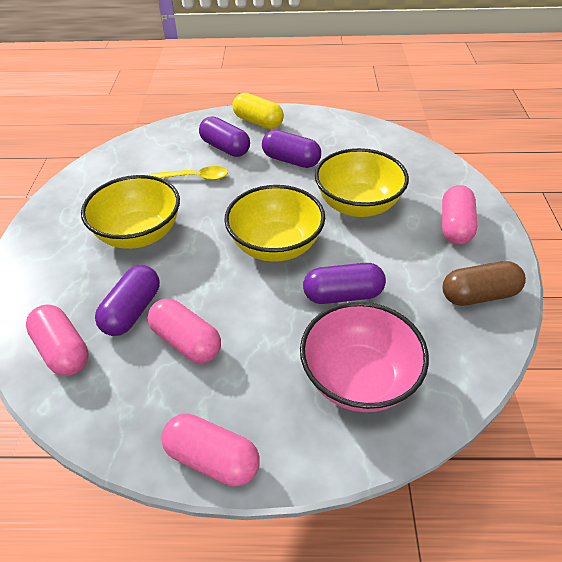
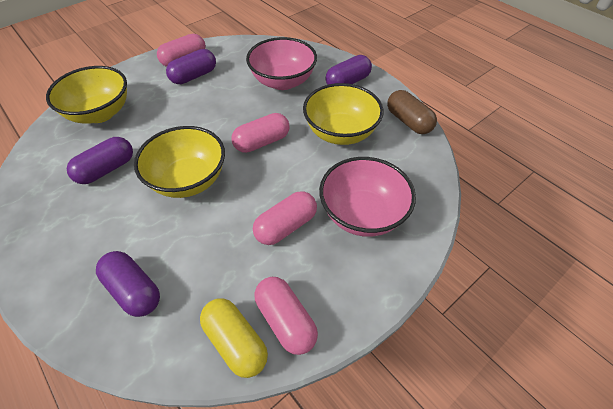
pink bowl: [300,302,429,412] = 1 -> [246,37,317,90] [319,157,416,237] = 2
yellow spoon: [149,166,228,180] = 1 -> none = 0

